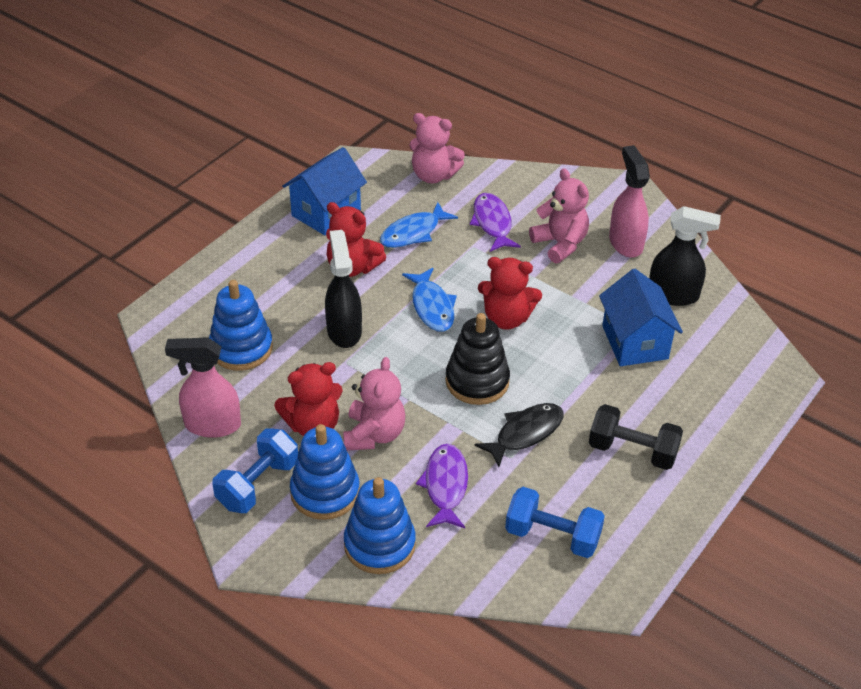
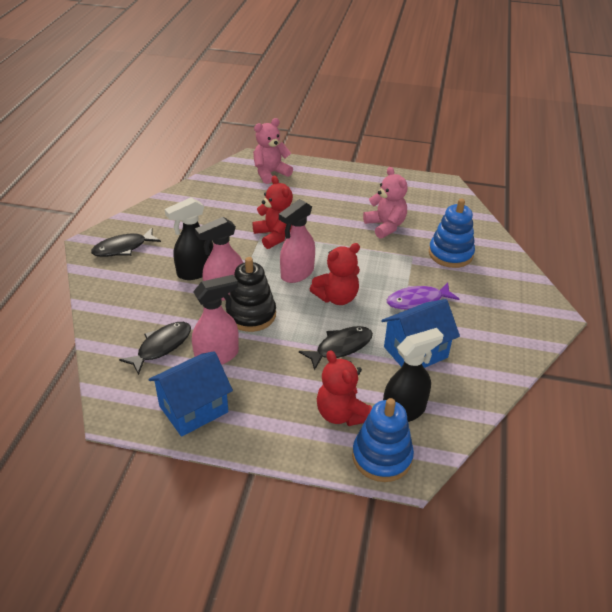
black dumbbell: [589,404,683,470] = 1 -> none = 0
black fish: [475,403,564,467] = 1 -> [91,228,161,257] [119,322,191,375] [299,326,373,371] = 3
blue dumbbell: [212,428,298,513] [505,487,605,558] = 2 -> none = 0
blue fish: [380,202,458,248] [402,268,457,332] = 2 -> none = 0
blue stacking toy: [209,280,273,371] [290,424,360,520] [344,477,416,574] = 3 -> [352,398,414,482] [429,198,475,268] = 2
pink spray bottle: [165,338,241,438] [609,145,650,258] = 2 -> [192,275,239,365] [195,217,243,301] [279,199,315,283] = 3
pink teddy bear: [343,357,405,451] [409,113,465,183] [529,168,589,264] = 3 -> [253,118,293,184] [363,167,408,239] = 2
purple fish: [416,444,468,528] [470,193,521,252] = 2 -> [387,282,459,310] = 1

